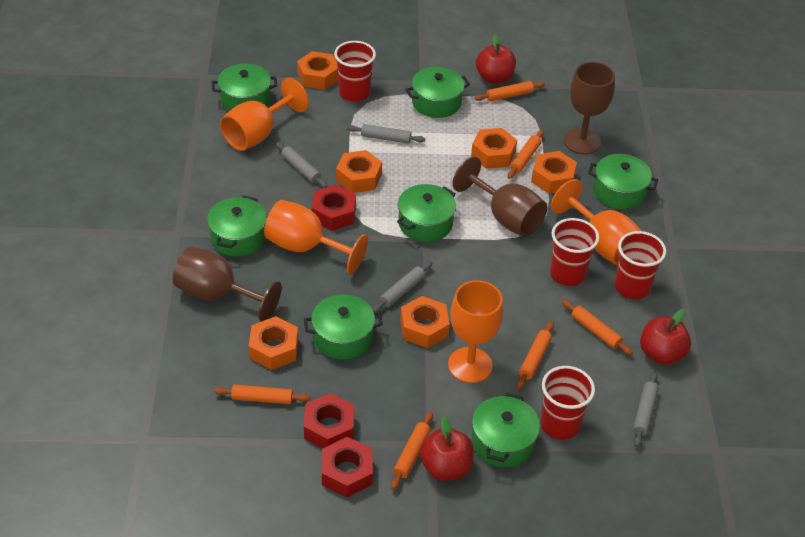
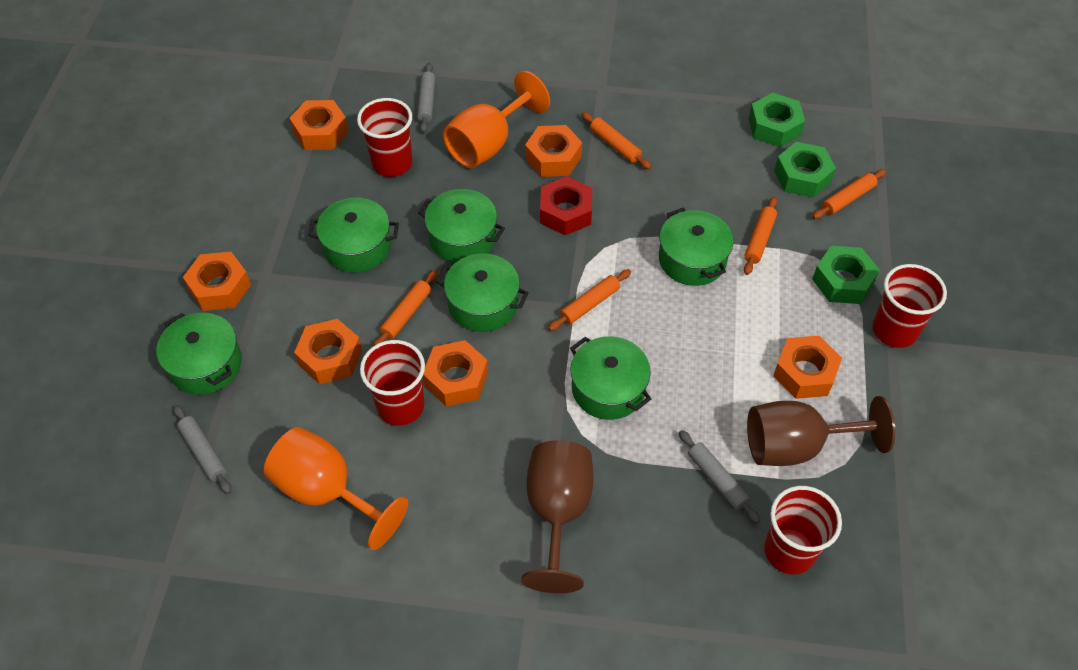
brown goblet: [173,246,281,322] [452,156,547,237] [564,62,615,154] = 3 -> [521,440,593,593] [747,396,895,466] = 2
green nut: none = 0 -> [749,93,805,147] [774,142,836,198] [812,246,880,304] = 3
green pot: [207,195,267,257] [211,64,278,111] [304,294,383,360] [397,184,456,242] [406,67,470,118] [471,393,540,467] [588,154,658,210] = 7 -> [156,313,242,395] [308,198,399,272] [418,189,505,263] [436,254,528,332] [570,336,651,420] [659,208,733,286] = 6
grey rolling pin: [275,142,327,188] [347,124,425,144] [372,261,432,312] [633,371,659,447] = 4 -> [173,405,231,494] [417,63,435,133] [679,430,760,523] = 3
orange goblet: [220,78,309,151] [264,200,368,274] [448,280,503,383] [551,179,641,265] = 4 -> [264,427,408,550] [443,71,550,168] = 2
orange rolling pin: [214,385,311,404] [391,412,433,490] [474,81,545,101] [508,130,544,179] [517,321,554,389] [562,300,633,355] = 6 -> [373,270,438,346] [548,269,631,331] [581,112,651,169] [744,197,777,275] [812,169,887,219] = 5
red apple: [420,415,474,481] [476,34,516,84] [640,309,691,365] = 3 -> none = 0
red nut: [304,393,354,448] [312,185,356,231] [322,437,373,497] = 3 -> [540,176,592,235] = 1

